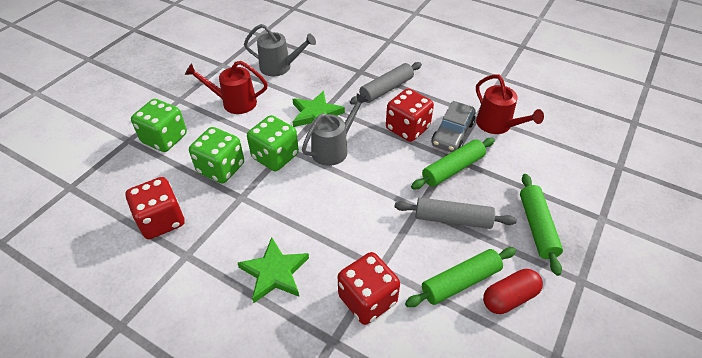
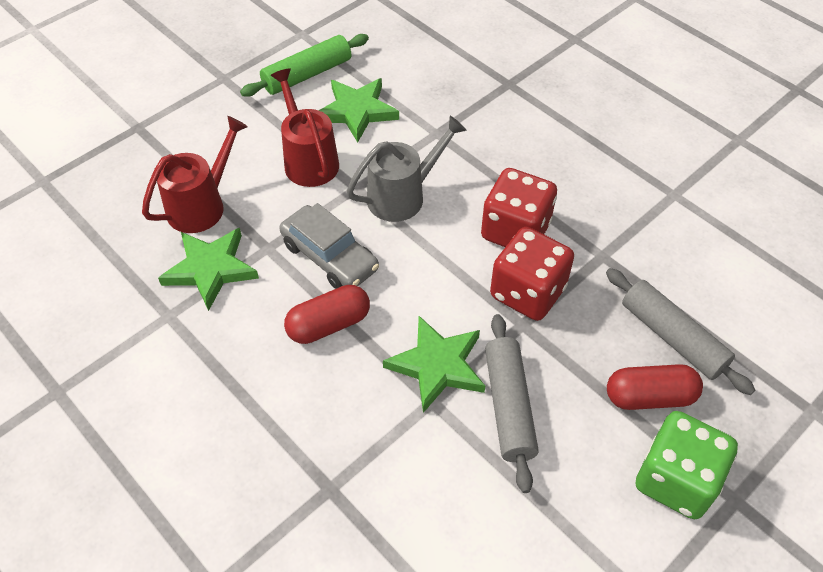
green dice: [131,99,187,152] [189,127,244,183] [247,115,299,171] = 3 -> [636,411,738,519] = 1
green rolling pin: [405,247,516,307] [411,138,495,189] [520,174,563,276] = 3 -> [240,34,369,97] = 1
green star: [238,237,309,303] [293,91,345,127] = 2 -> [158,228,259,311] [319,78,399,143] [383,316,485,413] = 3
grey watering can: [244,24,316,76] [302,93,369,166] = 2 -> [347,116,467,222] = 1
red capsule: [483,269,543,314] = 1 -> [284,285,370,344] [607,364,703,410] = 2
red dice: [126,177,184,239] [338,252,400,325] [386,89,434,142] = 3 -> [481,168,557,247] [490,227,574,321] = 2

